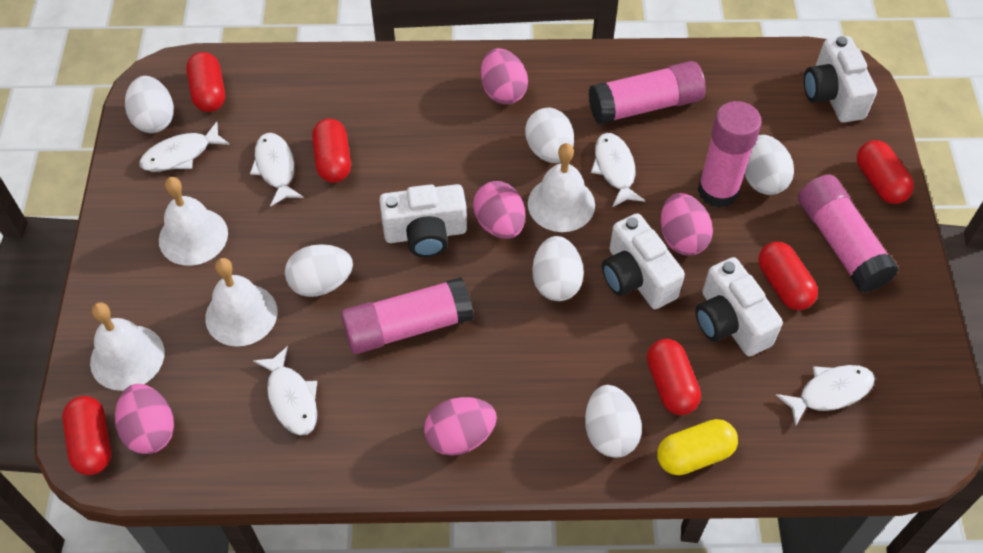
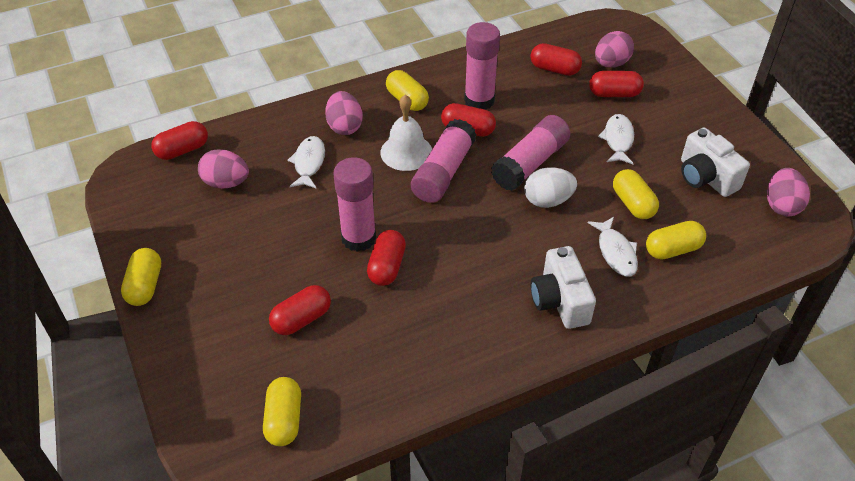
pink egg: [115,384,174,454] [424,397,497,456] [473,181,525,239] [481,48,528,105] [660,193,713,256] = 5 -> [198,149,249,189] [325,91,363,135] [595,31,634,68] [767,168,810,216] = 4
white bell: [90,302,165,391] [159,177,228,266] [205,258,277,346] [528,143,595,232] = 4 -> [380,95,432,171] = 1
white camera: [379,184,467,257] [602,213,685,309] [695,257,783,356] [804,36,877,123] = 4 -> [531,246,596,329] [681,127,750,197] = 2
white egg: [125,76,174,133] [285,244,353,297] [525,107,574,163] [532,236,584,301] [585,385,642,458] [744,135,794,195] = 6 -> [524,167,577,208] = 1
white fish: [139,122,230,172] [250,133,303,207] [253,346,317,436] [591,133,645,207] [776,365,875,427] = 5 -> [287,136,325,189] [588,217,638,277] [598,114,634,164] = 3
yellow capsule: [657,419,738,475] = 1 -> [121,248,161,306] [263,377,301,446] [386,70,429,111] [613,169,659,219] [646,221,706,260] = 5

